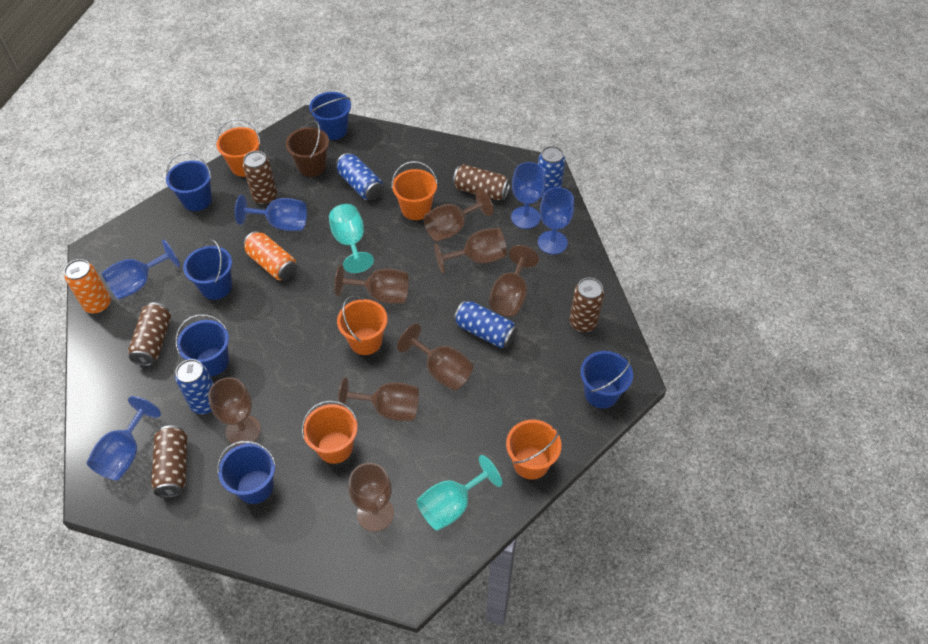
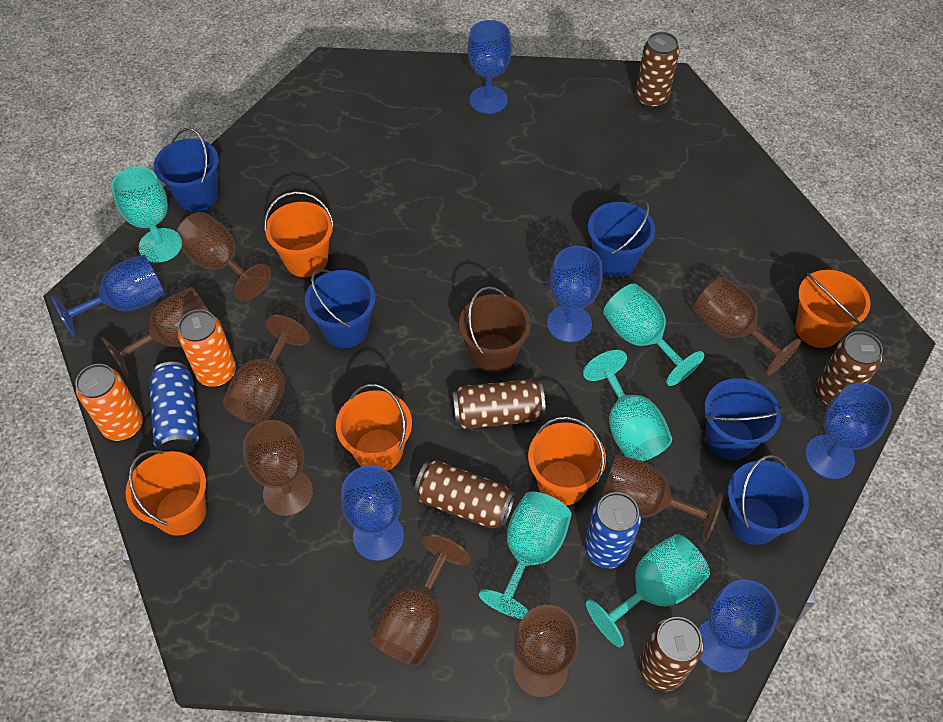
blue bucket: [166,152,212,211] [175,314,229,376] [183,239,232,300] [217,441,276,504] [309,92,351,140] [580,351,633,408] = 6 -> [154,128,219,212] [305,269,375,348] [588,200,655,277] [704,378,784,460] [728,455,809,545] = 5
blue can: [175,359,214,414] [336,153,383,200] [454,300,518,348] [538,146,565,198] = 4 -> [149,362,199,454] [584,492,641,568] = 2
blue goblet: [87,396,161,480] [101,240,180,300] [235,195,307,231] [511,162,546,229] [538,187,574,254] = 5 -> [51,254,165,337] [341,465,404,561] [468,20,512,114] [547,246,603,343] [698,579,779,673] [805,383,892,479] = 6
turquoise goblet: [329,204,374,273] [417,455,503,531] = 2 -> [111,166,181,263] [479,492,572,619] [583,350,672,461] [586,534,710,647] [603,283,704,386] = 5

